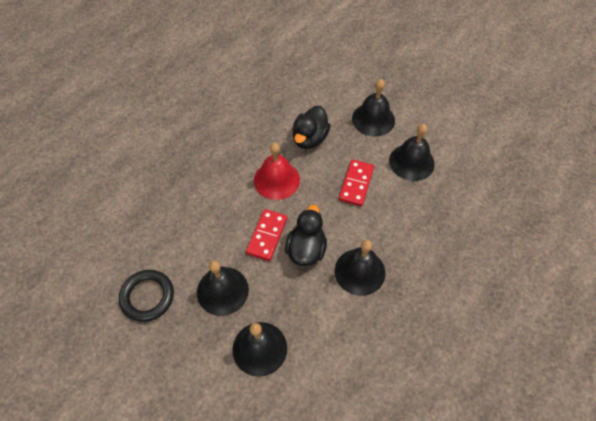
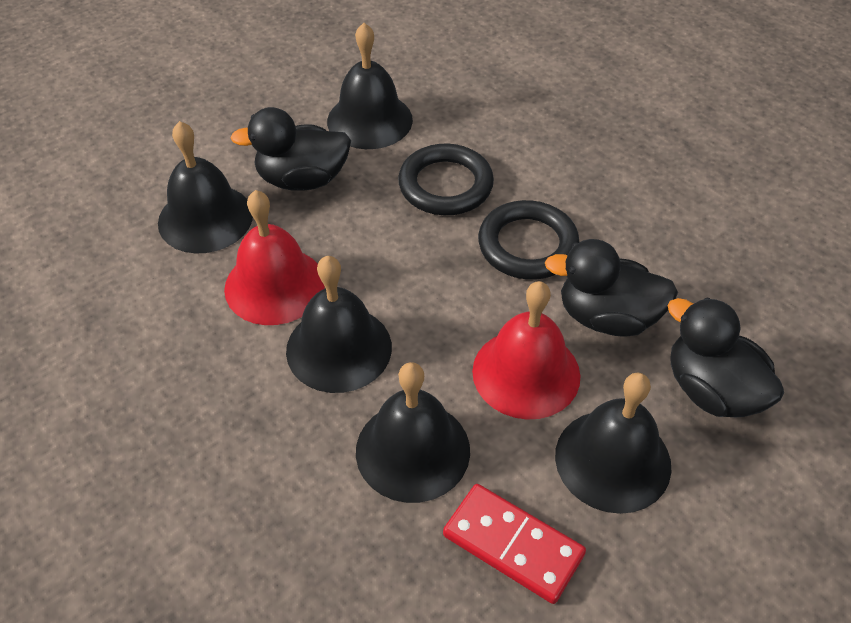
black duck: [285,205,327,266] [292,106,331,149] = 2 -> [230,107,351,191] [545,239,678,337] [667,297,784,417] = 3
black ring: [119,270,174,322] = 1 -> [398,143,494,215] [478,200,579,280] = 2
red bell: [254,143,300,200] = 1 -> [224,190,325,325] [472,281,580,420] = 2
red domino: [246,209,287,261] [339,160,374,206] = 2 -> [443,484,586,604] = 1

